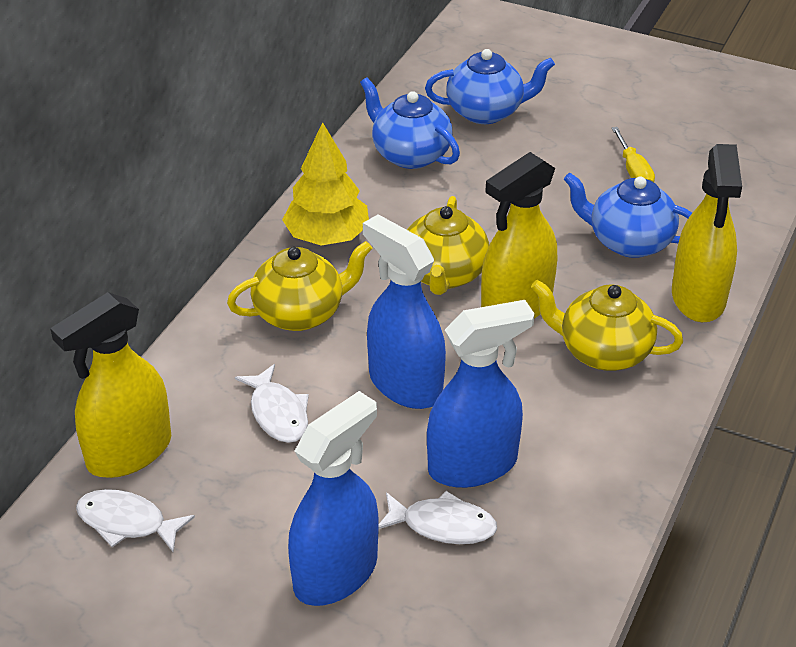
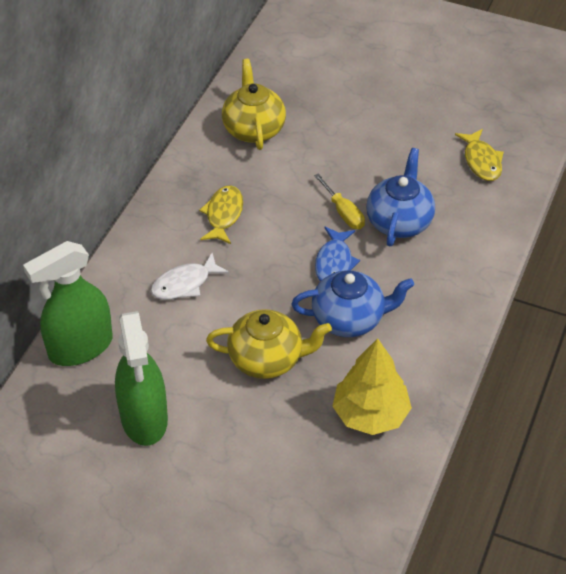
blue fish: none = 0 -> [315,227,360,282] = 1
blue spray bottle: [288,391,379,606] [363,214,446,409] [427,300,535,488] = 3 -> none = 0
blue teapot: [360,77,460,169] [425,49,555,124] [564,173,692,258] = 3 -> [291,270,414,337] [366,148,435,246] = 2
green spray bottle: none = 0 -> [23,241,112,366] [115,311,168,446] = 2
white fish: [76,489,195,552] [235,364,309,443] [379,491,497,544] = 3 -> [151,253,229,300] = 1
yellow fish: none = 0 -> [199,186,243,244] [455,129,504,181] = 2
yellow spray bottle: [50,292,171,478] [481,152,557,319] [672,144,742,322] = 3 -> none = 0
yellow teapot: [227,241,372,331] [407,196,489,295] [531,280,683,371] = 3 -> [206,309,332,379] [222,59,286,150] = 2

